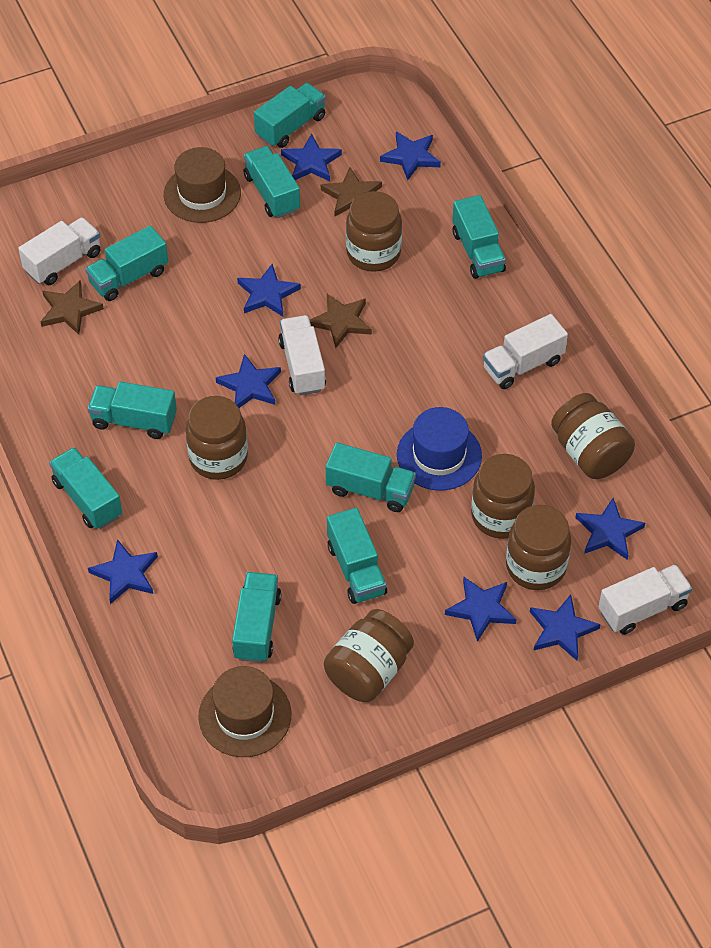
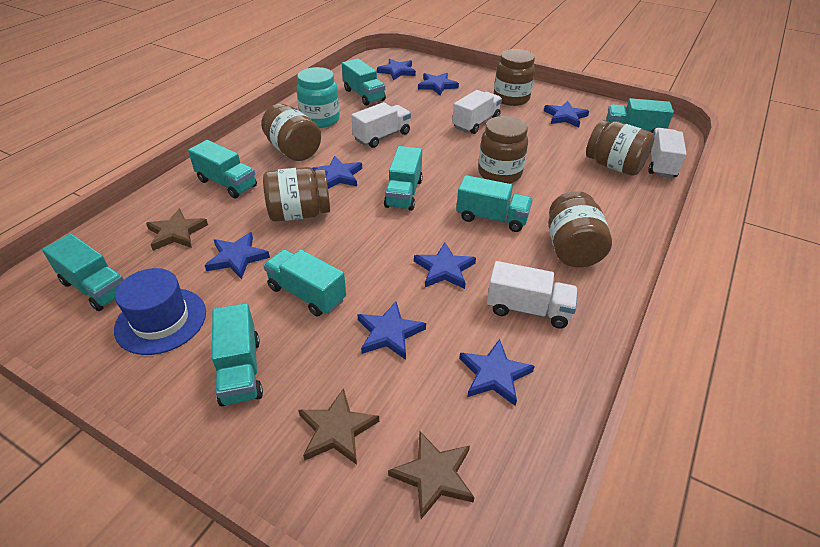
brown hat: [164,147,241,223] [198,666,291,757] = 2 -> none = 0
turquoise jar: none = 0 -> [296,67,340,128] = 1
turquoise truck: [49,447,122,529] [85,225,168,301] [88,382,177,439] [232,572,281,663] [243,146,300,218] [254,83,326,148] [326,442,416,512] [327,508,387,604] [452,195,506,279] = 9 -> [42,234,124,311] [188,140,257,198] [212,303,263,406] [263,249,346,316] [342,58,386,106] [384,146,423,211] [456,175,533,232] [606,98,674,133] = 8

